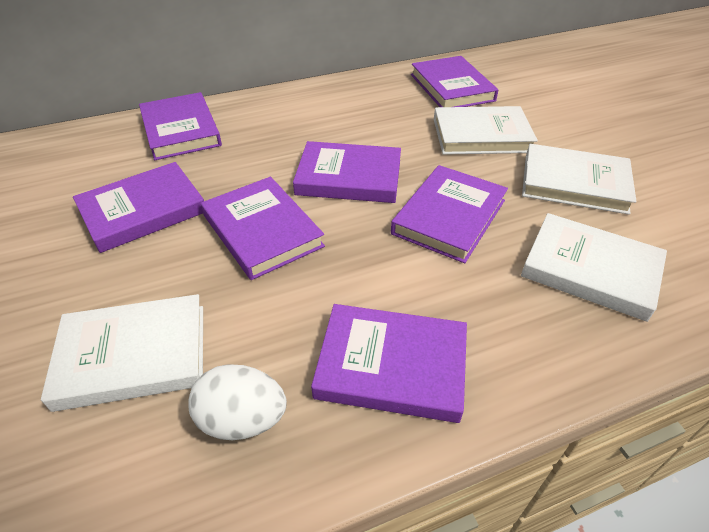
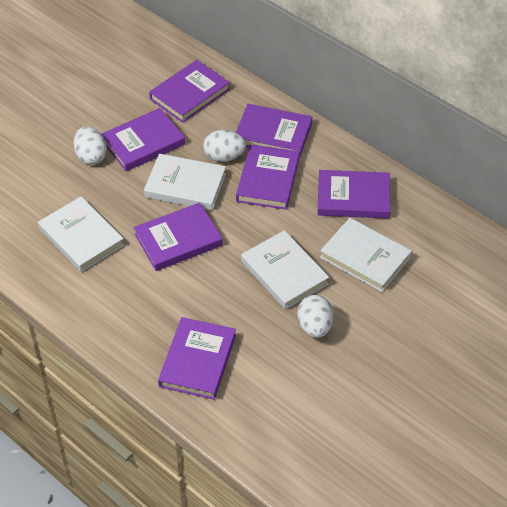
white egg: [188,364,287,440] = 1 -> [73,126,107,165] [203,130,246,162] [297,295,334,338] = 3

